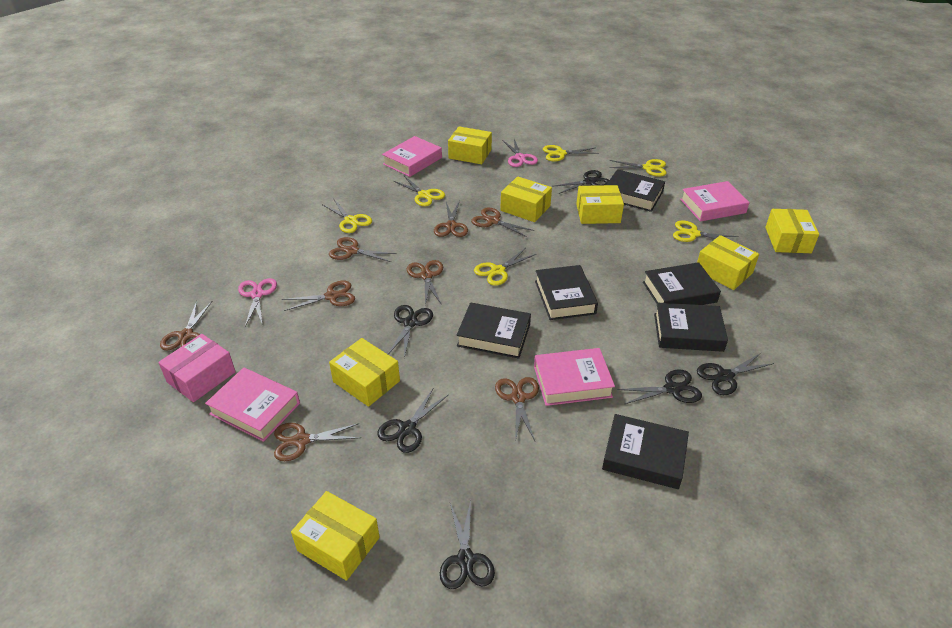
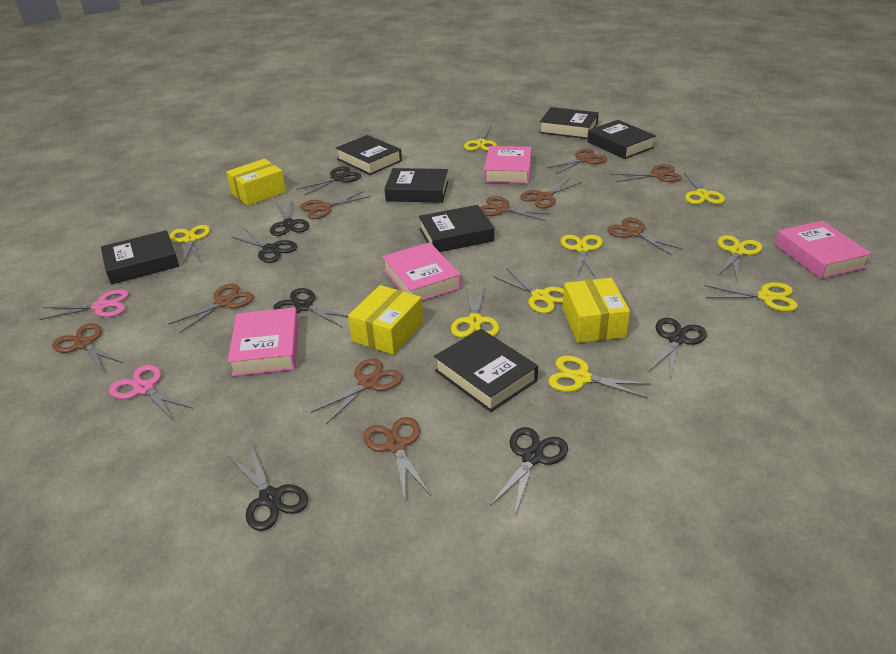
black book: [456,302,531,358] [535,265,598,320] [602,414,689,489] [607,169,665,212] [643,262,721,305] [654,303,728,352] = 6 -> [101,230,179,285] [336,135,402,175] [384,168,449,203] [419,205,494,252] [434,329,538,412] [539,107,599,139] [588,120,656,159] = 7
black scissors: [377,387,449,453] [388,305,433,358] [440,500,495,589] [552,170,609,194] [617,369,702,404] [697,353,774,395] = 6 -> [229,445,308,531] [232,229,297,263] [270,199,309,236] [273,288,348,328] [296,166,361,195] [490,427,568,515] [648,318,707,378] = 7
brown scissors: [160,301,212,351] [274,423,361,461] [282,281,355,311] [329,237,397,262] [407,260,443,305] [434,201,468,237] [471,208,534,237] [495,377,539,442] = 8 -> [52,323,123,372] [168,284,254,333] [300,191,370,219] [310,358,403,424] [363,417,431,499] [480,196,551,221] [520,178,582,208] [547,149,607,174] [607,218,683,255] [611,164,682,182] = 10
pink box: [158,334,236,402] = 1 -> none = 0
yellow box: [291,491,380,581] [329,338,400,407] [448,126,492,164] [500,176,552,222] [576,185,624,224] [697,235,759,290] [765,209,819,253] = 7 -> [226,159,286,206] [348,285,423,355] [562,278,630,343] = 3
yellow scissors: [322,199,372,233] [394,176,445,206] [474,248,536,286] [543,145,599,161] [610,159,667,177] [673,221,739,242] = 6 -> [170,225,210,266] [451,286,499,338] [464,126,497,151] [493,268,564,313] [548,356,651,398] [561,235,603,277] [684,172,725,204] [704,282,798,311] [717,235,763,279] = 9

